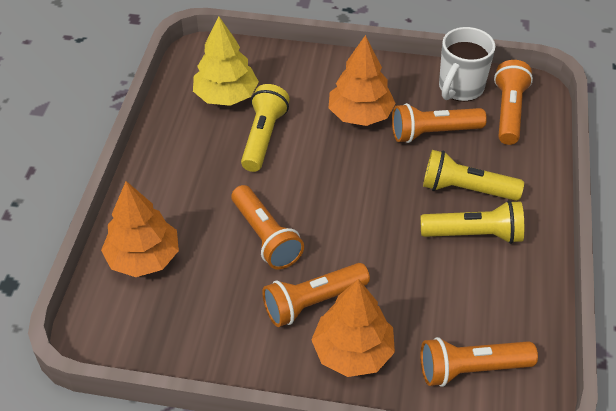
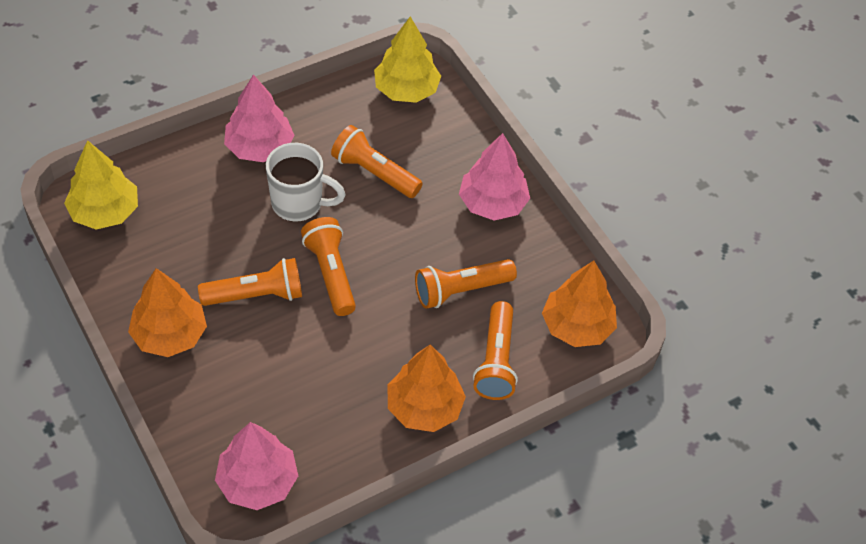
pink tree: none = 0 -> [215,422,298,510] [224,74,294,162] [459,133,530,221] = 3
yellow flashlight: [241,84,290,172] [420,200,524,244] [423,150,524,201] = 3 -> none = 0
yellow tree: [193,16,259,106] = 1 -> [64,140,138,230] [374,17,441,103] = 2

